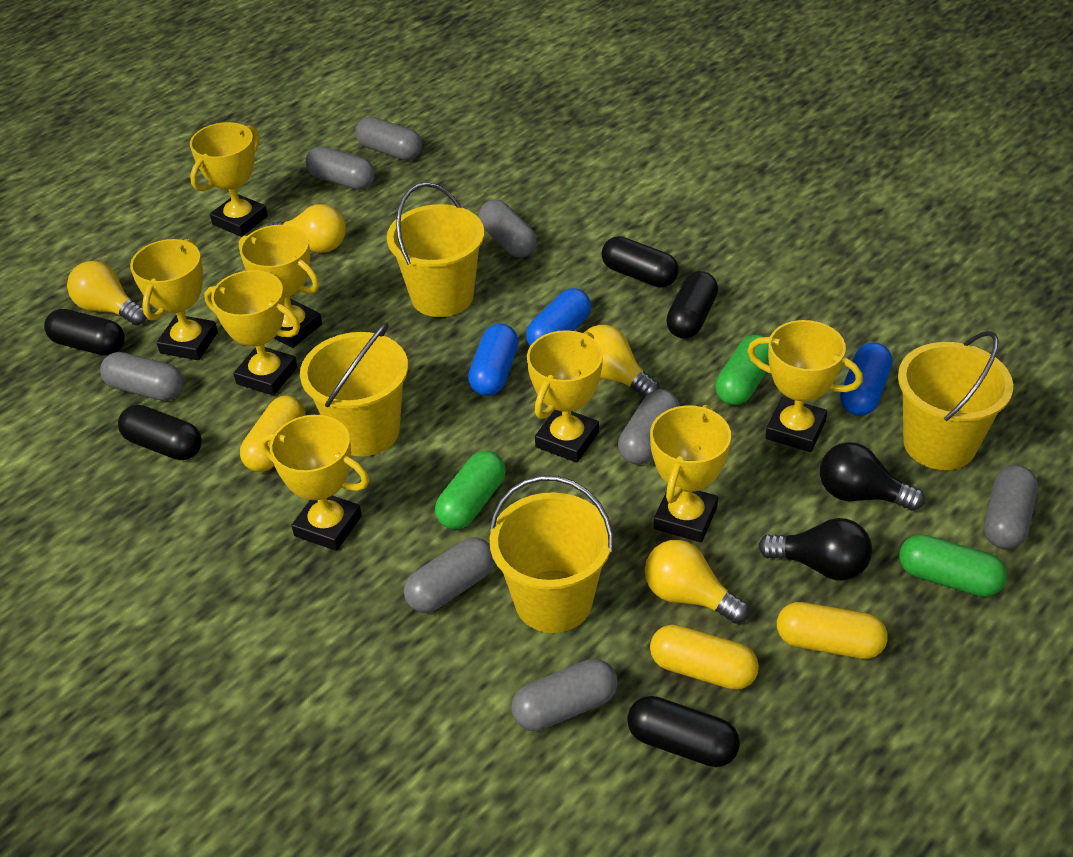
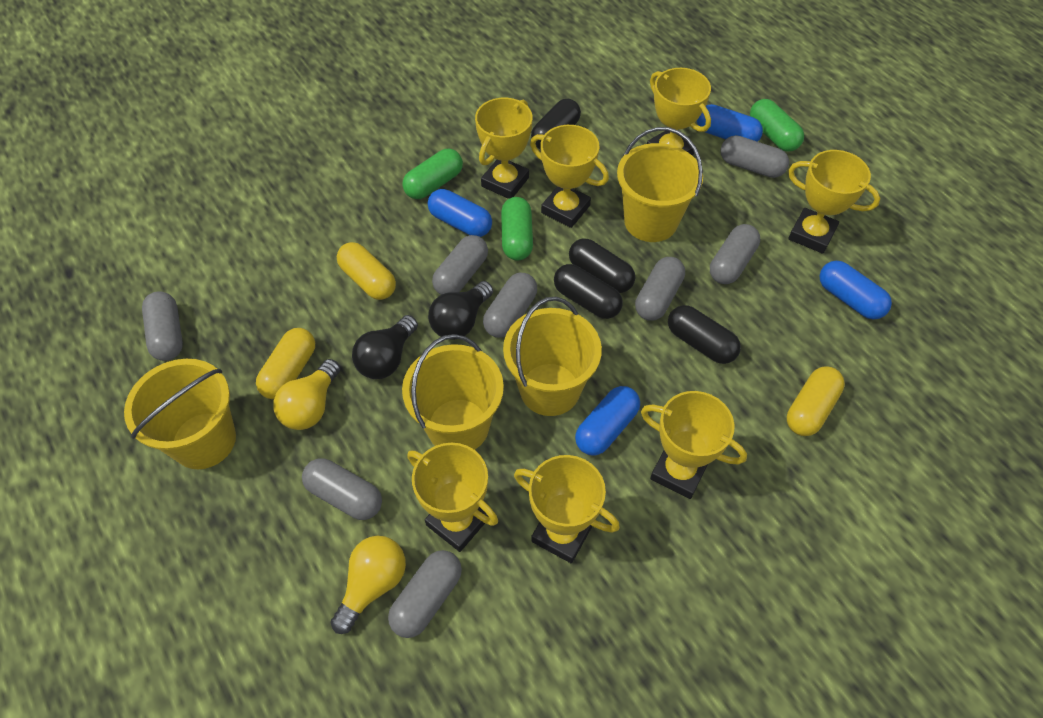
black capsule: [44,309,125,356] [118,405,202,460] [602,236,679,288] [627,696,740,767] [666,271,718,339] = 5 -> [531,99,581,149] [554,264,623,319] [569,238,635,293] [668,305,741,364] = 4
blue capsule: [468,324,518,396] [526,288,591,346] [840,342,892,416] = 3 -> [428,189,492,237] [575,386,640,455] [697,104,763,142] [820,261,892,319] = 4
yellow light bulb: [67,261,147,325] [268,204,346,253] [584,325,660,398] [645,540,749,624] = 4 -> [273,359,340,430] [330,536,406,634] = 2
yellow trophy: [130,239,218,360] [190,122,268,237] [204,270,300,396] [239,225,322,348] [260,415,369,551] [527,330,603,463] [650,405,731,543] [747,320,863,452] = 8 -> [407,443,498,552] [475,98,533,199] [514,455,620,563] [530,125,609,228] [641,391,747,499] [647,68,711,155] [788,150,880,254] = 7

